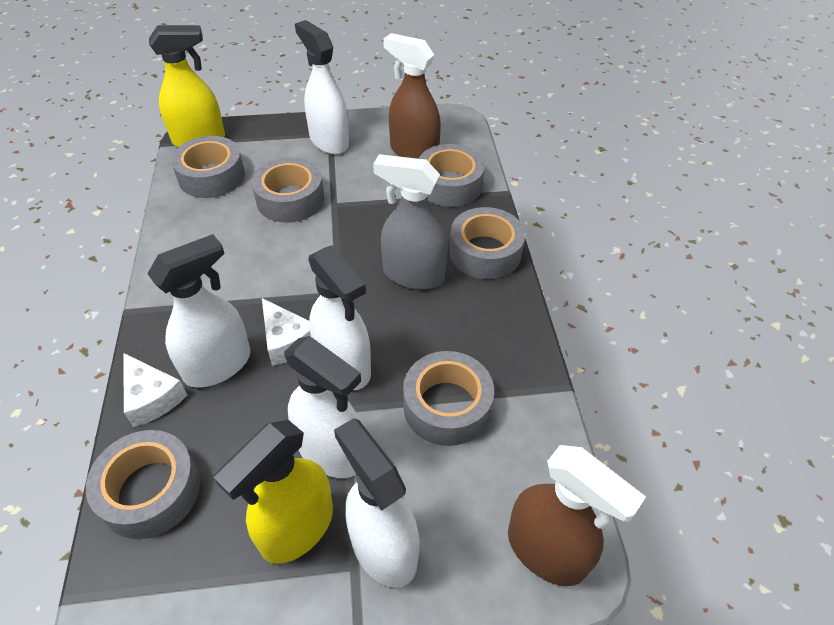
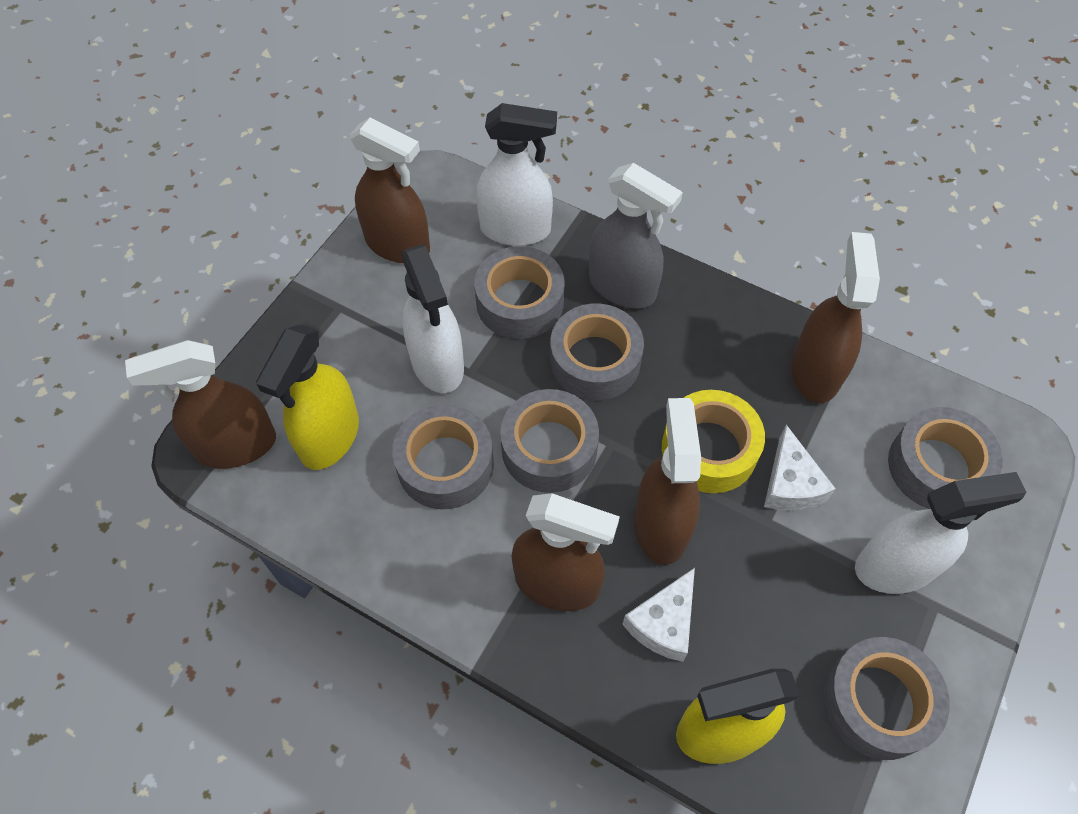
brown spray bottle: [383,33,441,159] [508,445,646,586] = 2 -> [125,340,276,469] [349,117,430,263] [512,493,620,611] [634,398,701,565] [791,232,880,403] = 5
white spray bottle: [147,234,250,388] [284,336,361,478] [295,20,349,154] [308,245,371,390] [334,418,420,588] = 5 -> [402,244,464,393] [476,103,557,246] [855,472,1026,594] = 3
yellow tape: none = 0 -> [662,390,765,493] = 1

